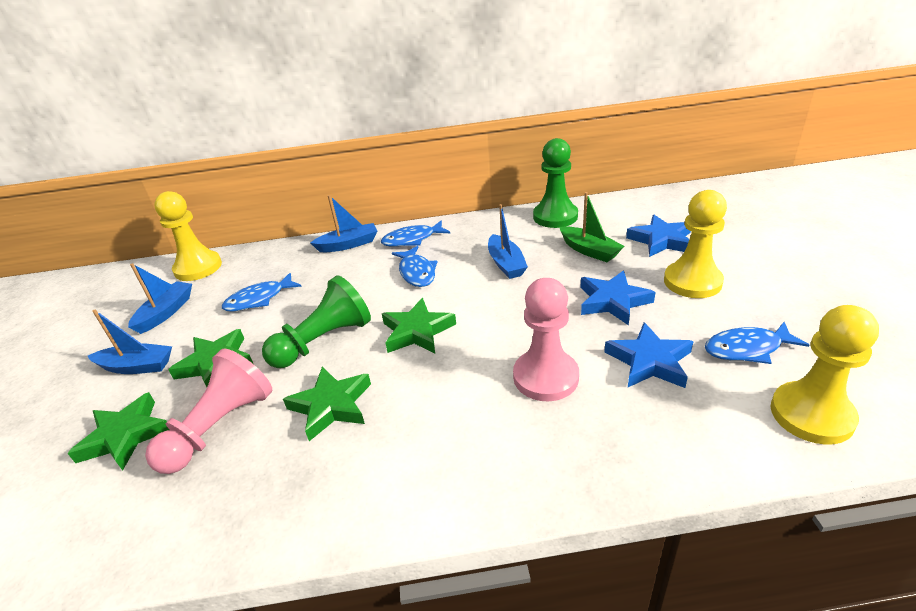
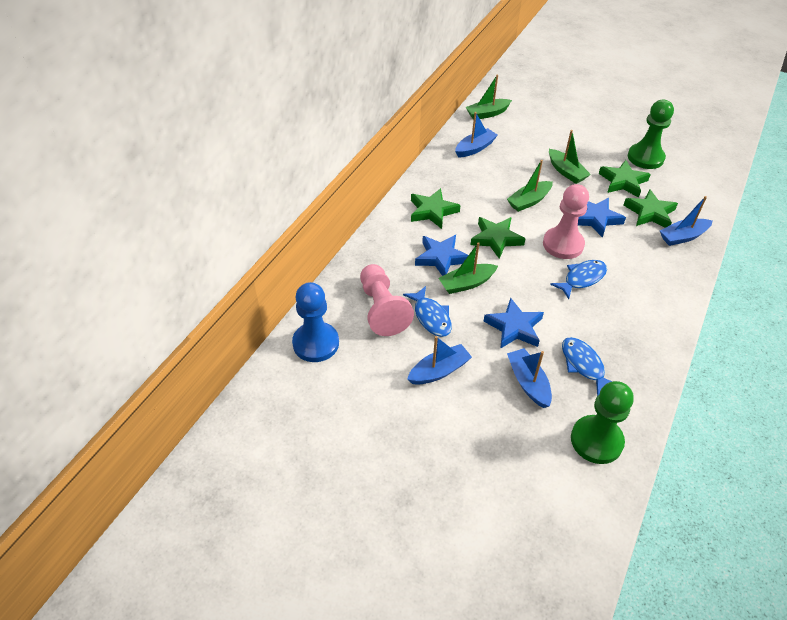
blue fish: [222,273,302,312] [381,220,450,246] [392,246,438,287] [705,322,809,364] = 4 -> [403,286,452,337] [550,260,607,299] [562,337,612,396] = 3
blue pawn: none = 0 -> [292,282,339,362] = 1
green boat: [560,192,624,262] = 1 -> [438,242,498,294] [466,75,512,119] [507,160,553,212] [549,130,591,184] = 4
yellow pawn: [154,191,222,281] [664,190,727,298] [771,305,879,444] = 3 -> none = 0

